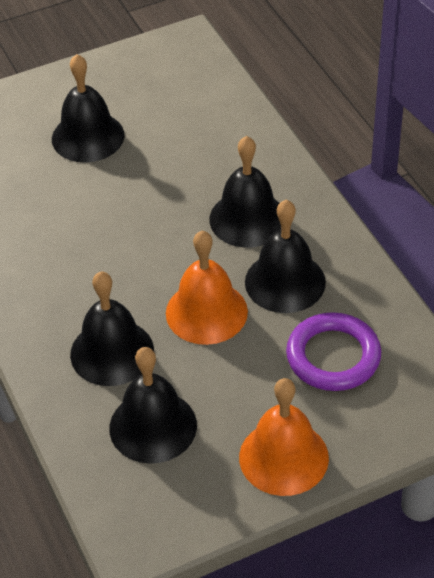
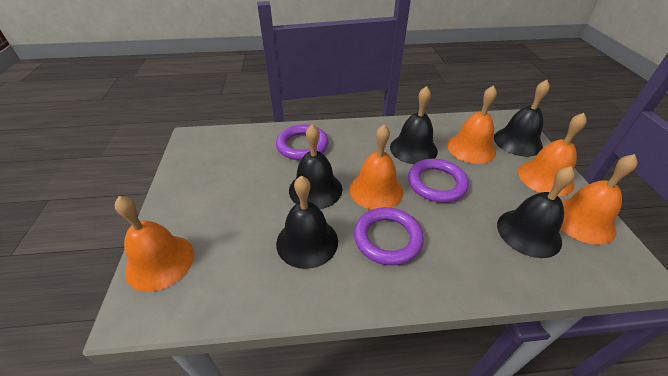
orange bell: [166,231,248,345] [239,378,329,496] = 2 -> [115,196,194,292] [349,125,403,210] [447,85,497,164] [518,113,587,196] [560,154,638,245] = 5
purple ring: [286,312,381,391] = 1 -> [276,124,329,160] [354,207,424,266] [408,159,469,203] = 3

